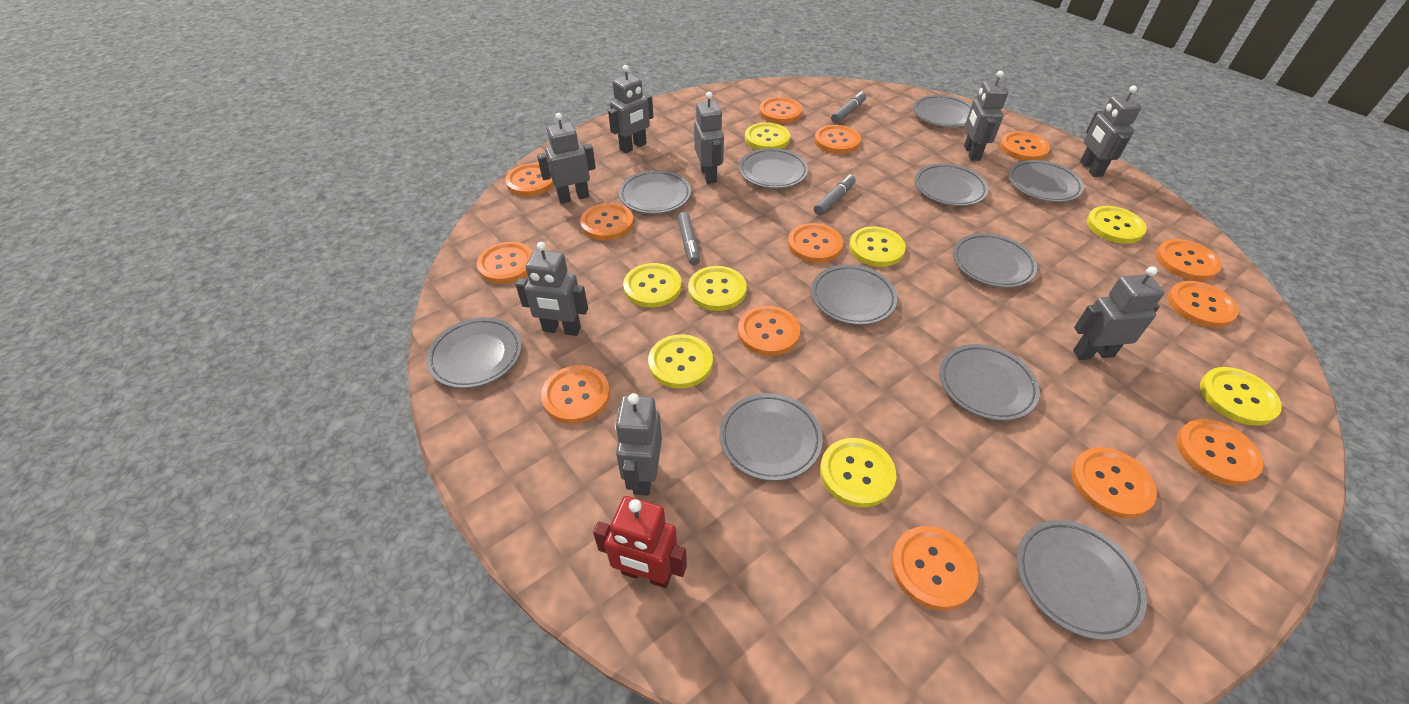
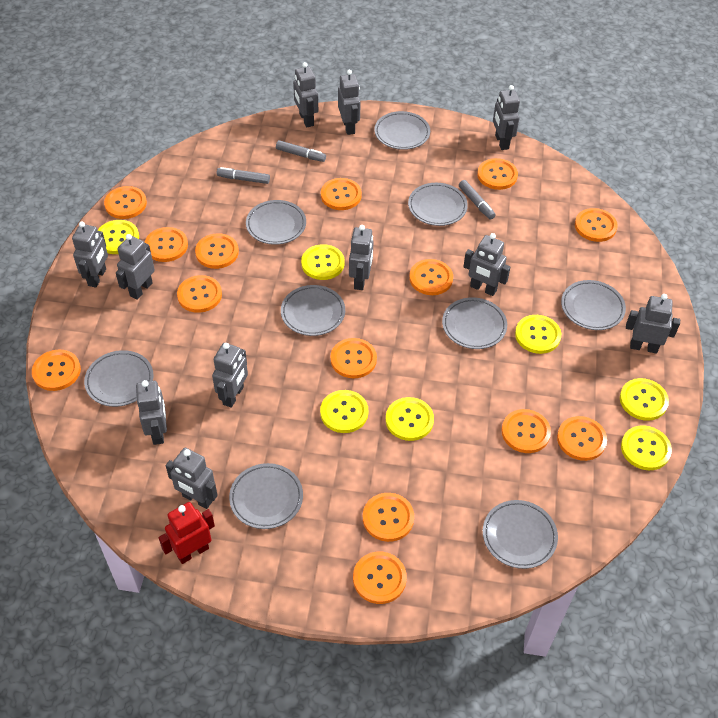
grey plate: [426,317,522,388] [619,170,691,214] [719,393,823,481] [739,148,808,188] [811,265,897,325] [913,95,971,128] [914,163,989,206] [939,344,1040,421] [953,233,1038,288] [1008,160,1084,202] [1016,520,1147,640] = 11 -> [84,350,154,407] [229,463,303,529] [246,200,306,245] [281,285,345,336] [374,111,430,150] [408,183,468,226] [442,297,507,349] [483,500,558,569] [561,280,626,330] = 9
grey robot: [516,242,588,336] [537,113,596,204] [608,65,653,153] [615,393,662,496] [694,92,724,184] [964,71,1008,161] [1073,266,1165,360] [1080,86,1142,177] = 8 -> [72,221,108,288] [116,234,155,300] [136,380,167,445] [166,448,218,509] [212,343,248,408] [293,62,318,127] [338,70,361,135] [349,225,374,290] [463,233,510,296] [493,85,520,150] [626,294,680,353] = 11
yellow button: [623,263,682,308] [648,334,713,389] [688,266,747,311] [745,122,790,150] [820,438,896,507] [849,227,906,267] [1086,206,1147,244] [1200,367,1282,426] = 8 -> [98,220,139,254] [301,244,344,280] [320,390,368,433] [386,397,434,441] [515,315,561,354] [620,378,669,421] [621,425,672,470] = 7

